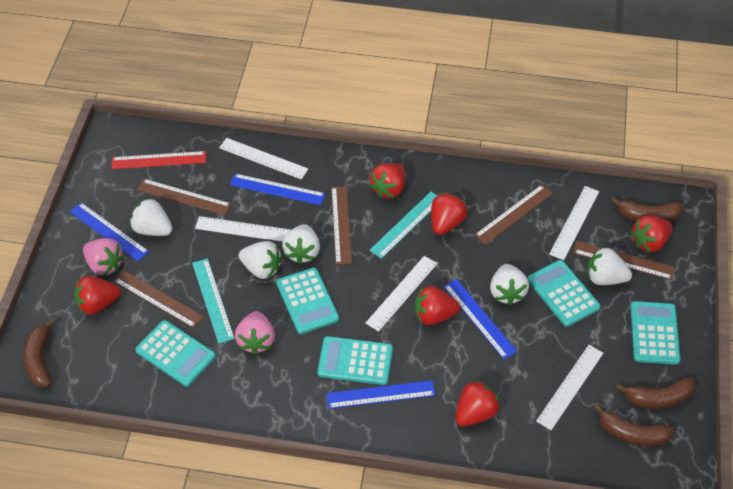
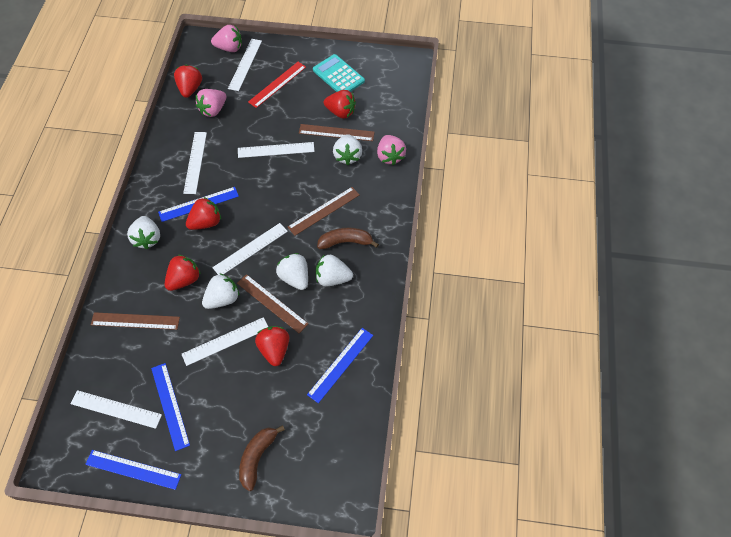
brown banana: [23,319,55,388] [594,404,675,446] [611,197,683,222] [616,377,696,408] = 4 -> [239,425,285,491] [317,228,379,249] = 2
brown ruler: [114,270,204,328] [137,179,231,215] [331,186,352,265] [475,184,553,245] [573,241,675,280] = 5 -> [91,312,180,330] [237,274,308,333] [288,187,360,236] [299,124,375,141] = 4
pink strawberry: [83,238,125,276] [235,311,275,355] = 2 -> [196,89,226,117] [211,25,242,52] [377,135,406,165] = 3
red strawberry: [74,276,121,315] [369,163,405,198] [415,286,460,325] [431,193,467,235] [455,380,500,427] [631,215,673,252] = 6 -> [165,254,201,291] [174,65,202,98] [186,197,221,230] [255,326,289,366] [324,90,356,119] = 5
turquoise calculator: [135,320,216,387] [276,267,339,334] [317,336,393,385] [528,260,601,327] [630,301,680,365] = 5 -> [313,54,365,92] = 1
turquoise ruler: [192,259,235,344] [369,192,437,259] = 2 -> none = 0
white ruler: [195,216,291,242] [219,138,308,179] [366,256,437,332] [536,345,603,430] [549,186,599,260] = 5 -> [70,390,162,429] [181,317,268,366] [183,132,207,194] [212,223,288,275] [228,39,262,91] [238,142,314,158] = 6

